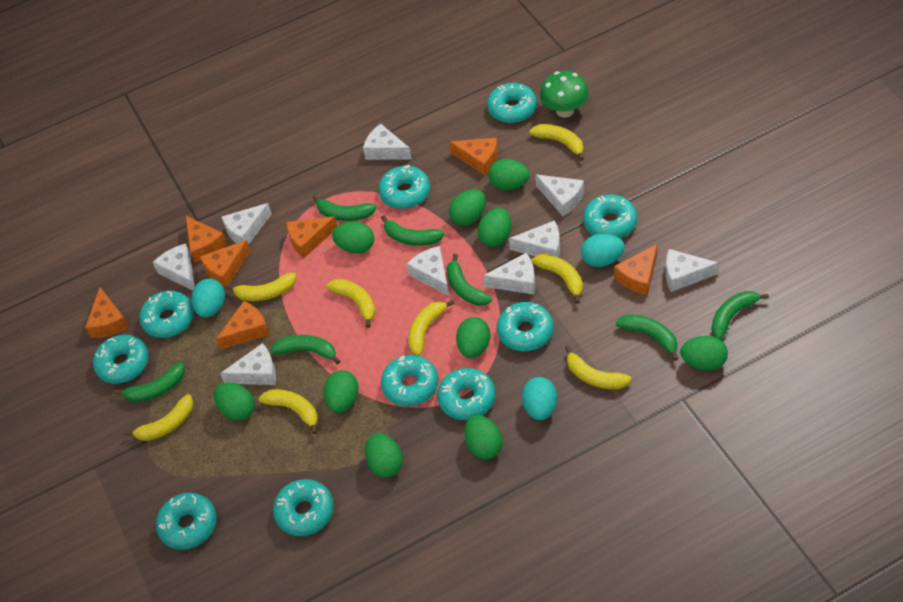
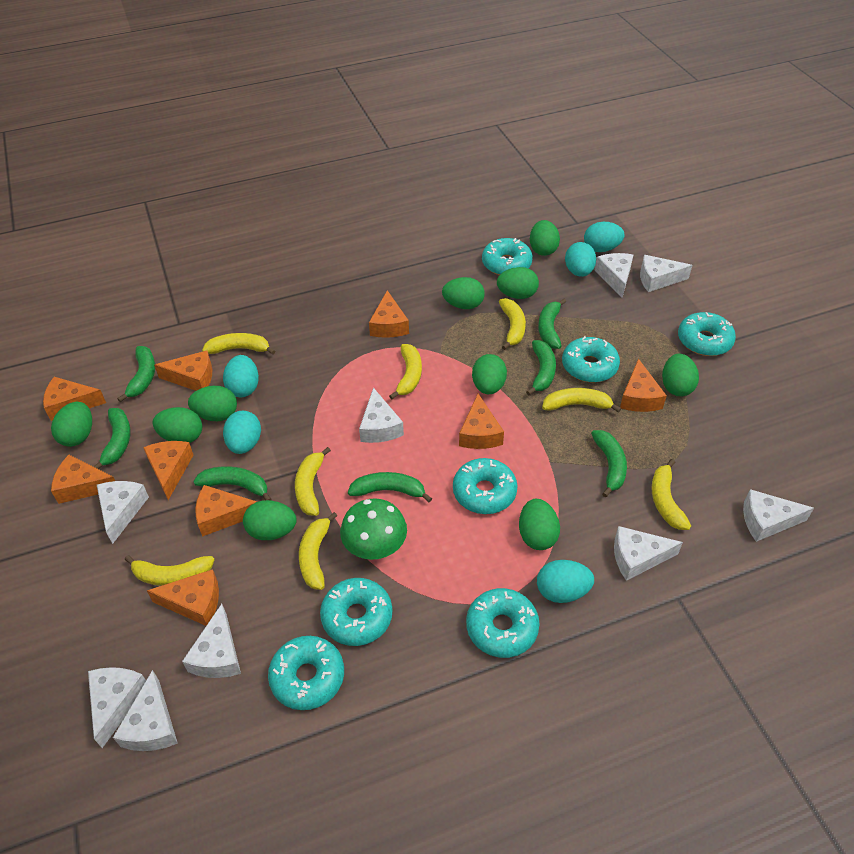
orange cheese: [85,287,129,338] [186,216,227,263] [200,240,251,287] [216,301,270,350] [286,216,337,258] [449,138,498,175] [614,244,658,295] = 7 -> [43,377,106,421] [51,455,115,504] [143,441,193,500] [147,569,219,626] [154,351,212,391] [195,485,257,537] [369,290,409,338] [459,394,504,449] [620,359,667,412] = 9
turquoise donut: [93,335,149,384] [140,291,194,338] [156,493,217,550] [273,479,334,536] [378,165,430,209] [381,355,438,406] [437,368,495,420] [487,83,537,123] [497,302,553,352] [583,195,637,238] = 10 -> [268,636,344,710] [320,578,392,646] [453,458,518,514] [466,588,540,658] [482,238,533,275] [562,336,620,383] [678,312,736,356] = 7
turquoise egg: [192,279,225,317] [522,377,557,420] [581,234,625,267] = 3 -> [223,355,259,397] [223,410,261,454] [537,560,594,603] [565,242,596,277] [584,222,625,252] = 5

